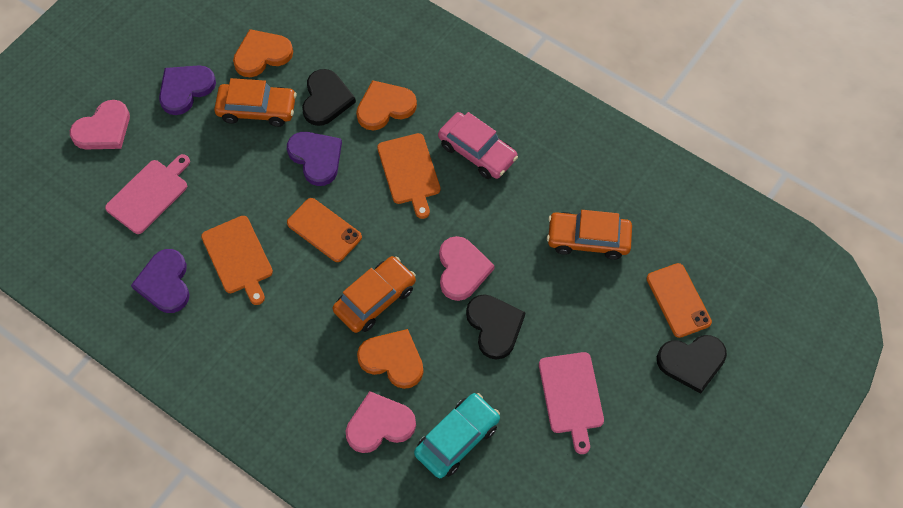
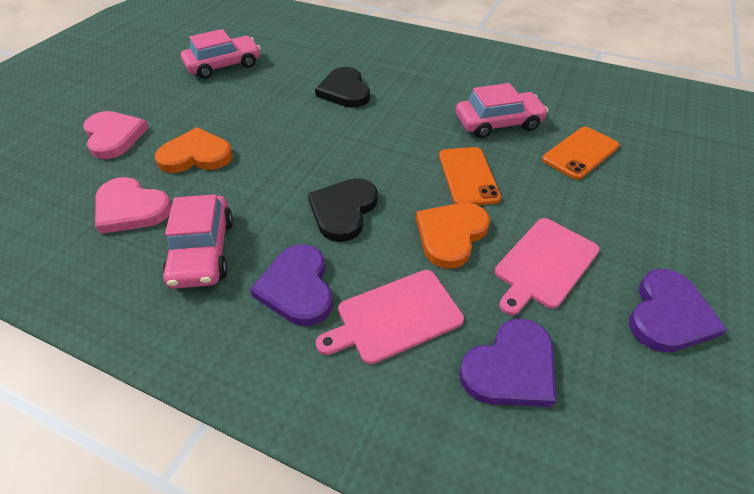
black heart: [302,69,356,126] [466,294,526,360] [657,335,727,394] = 3 -> [308,178,378,242] [315,67,370,108] = 2
orange car: [214,78,297,127] [333,256,416,333] [547,210,632,260] = 3 -> none = 0
orange cutting board: [201,216,273,305] [377,133,441,219] = 2 -> none = 0
orange heart: [233,29,293,77] [356,80,417,130] [357,329,423,389] = 3 -> [155,127,233,173] [416,203,490,268] = 2
pink car: [438,112,518,179] = 1 -> [163,194,233,289] [181,29,261,79] [456,83,548,138] = 3
pink heart: [70,100,130,149] [346,391,416,453] [439,236,495,301] = 3 -> [83,111,149,159] [95,177,172,234] = 2
turquoise car: [414,393,500,478] = 1 -> none = 0

